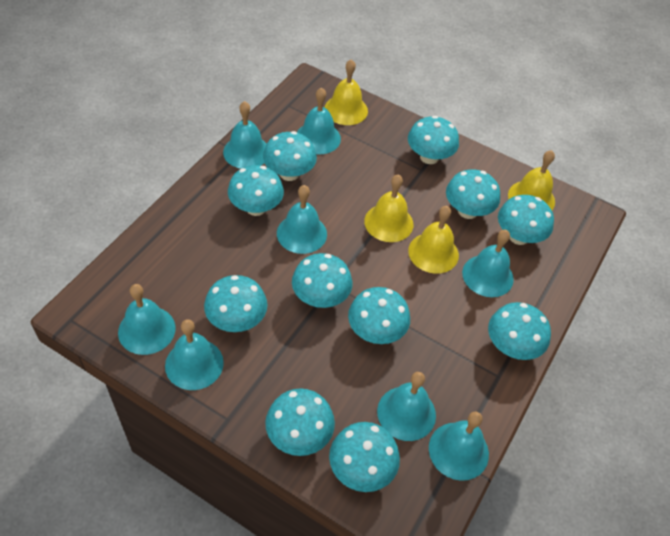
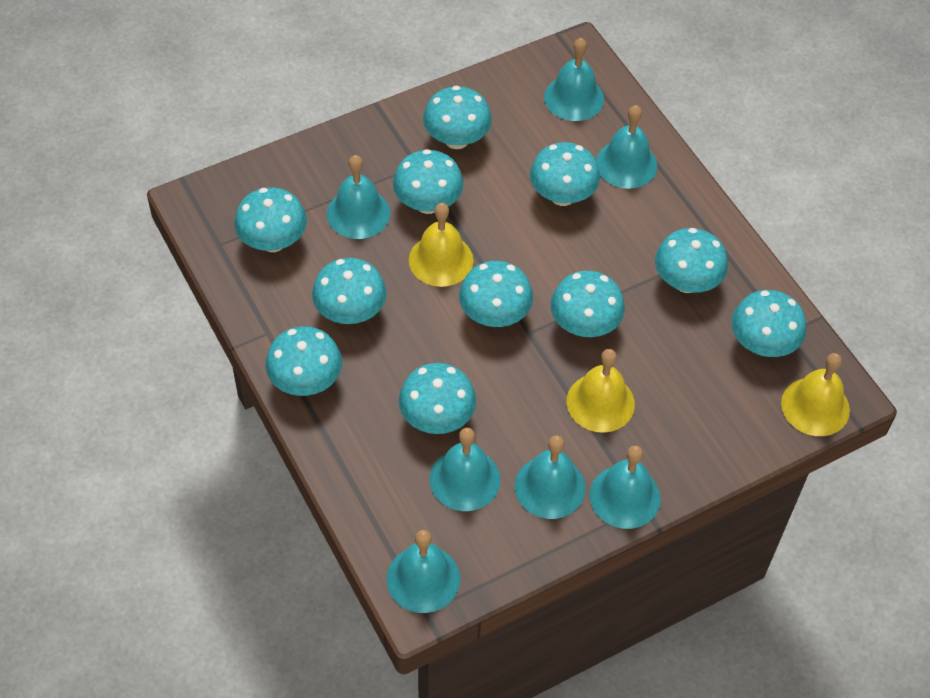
turquoise bell: [118,284,176,355] [165,319,224,390] [223,101,266,169] [277,185,327,254] [297,87,341,155] [377,372,436,441] [429,411,489,481] [462,230,514,297] = 8 -> [327,155,390,239] [387,530,460,613] [430,428,500,511] [515,435,586,519] [544,38,604,121] [590,445,661,529] [596,105,657,189] = 7
yellow bell: [325,59,368,125] [364,174,413,242] [408,206,459,274] [508,150,555,210] = 4 -> [409,203,474,287] [567,349,635,433] [781,353,850,436] = 3

